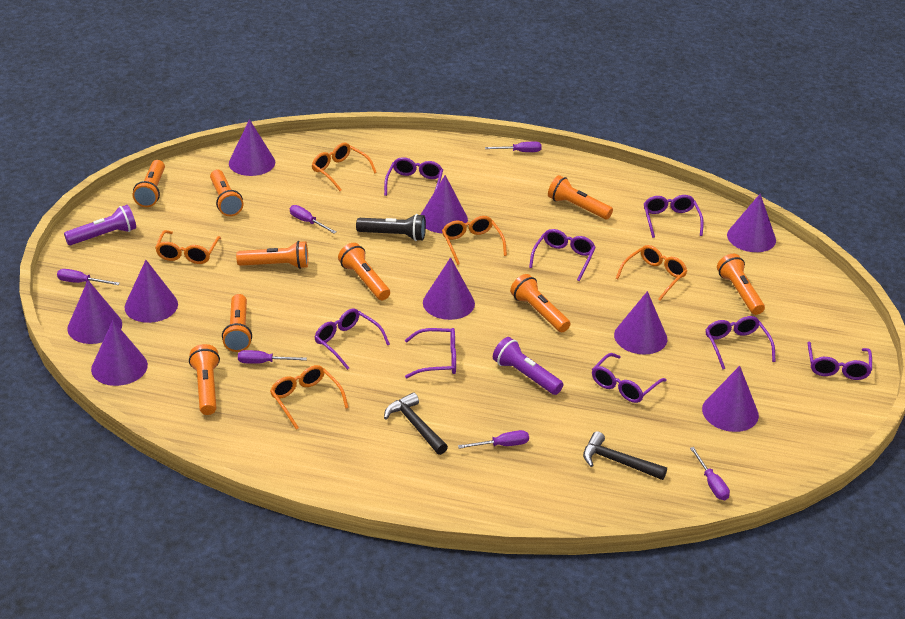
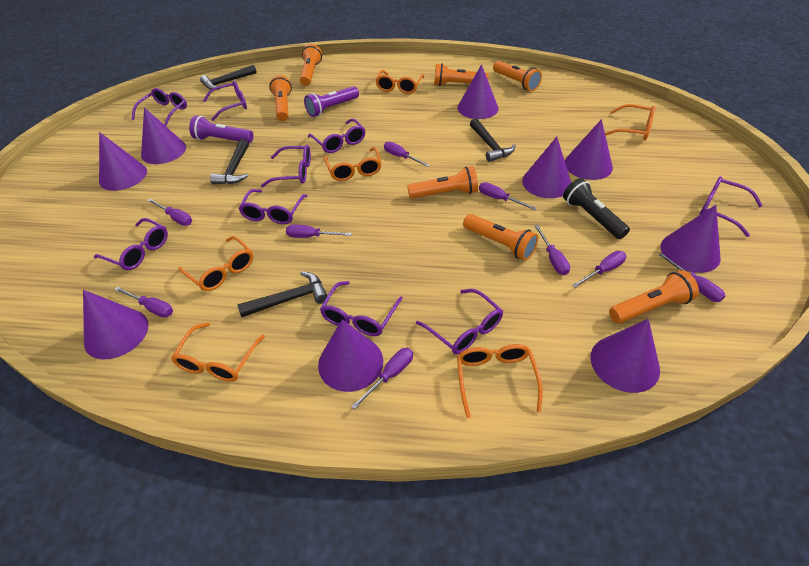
black hammer: [384,392,448,455] [583,431,667,480] = 2 -> [200,65,257,90] [210,139,249,184] [237,271,327,317] [470,118,516,162] = 4
orange flashlight: [133,160,165,207] [189,344,220,415] [210,170,243,216] [222,294,252,352] [236,241,308,269] [338,243,390,300] [510,274,571,332] [548,175,613,220] [717,254,765,315] = 9 -> [269,75,292,121] [300,44,322,86] [407,166,478,199] [434,63,489,86] [463,214,538,261] [493,61,542,91] [609,270,699,324] = 7
orange glasses: [155,230,221,264] [270,365,349,430] [312,143,377,191] [442,216,507,265] [616,245,687,301] = 5 -> [171,323,265,382] [179,236,253,291] [324,147,382,181] [375,70,424,94] [457,344,543,418] [605,104,656,140] = 6
purple glasses: [315,308,390,370] [384,157,443,196] [405,328,456,378] [529,229,596,281] [592,353,667,403] [644,195,704,238] [706,316,776,370] [808,342,872,380] = 8 -> [94,218,168,270] [132,88,187,126] [203,80,247,121] [238,189,307,224] [261,145,311,187] [308,119,365,153] [320,281,403,336] [416,289,503,354] [700,177,763,237] = 9
purple screwdriver: [57,269,120,285] [238,350,307,364] [290,205,336,234] [458,430,529,449] [485,142,542,152] [690,447,730,500] = 6 -> [114,287,173,318] [147,198,192,226] [286,225,352,238] [351,348,413,409] [384,142,430,167] [479,182,537,210] [535,225,570,275] [572,251,626,288] [659,253,725,302] = 9

